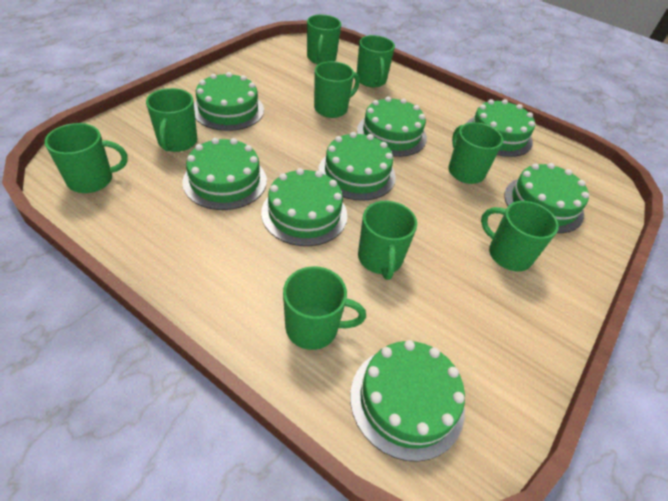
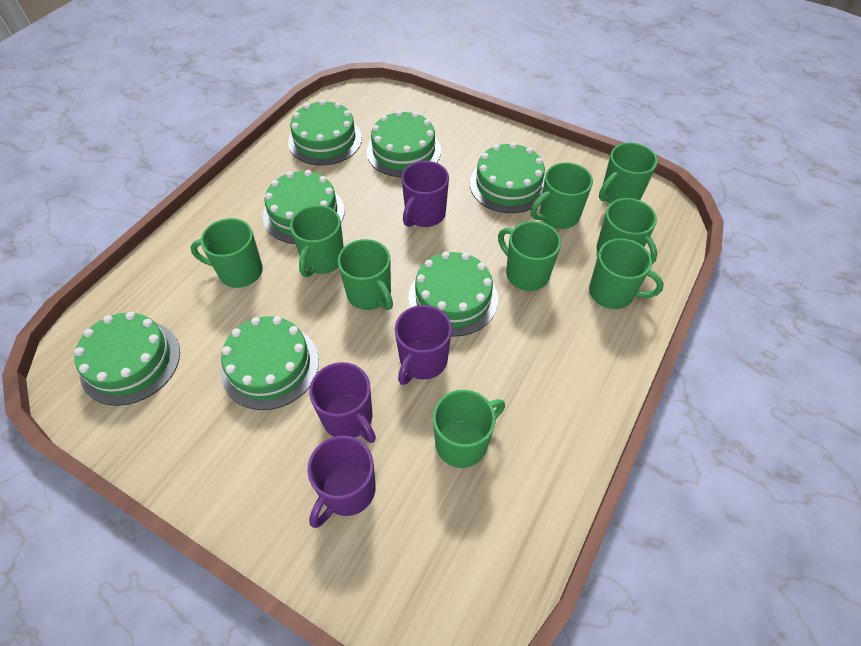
green cake: [182,138,267,210] [194,72,264,131] [261,168,347,246] [318,132,396,201] [350,340,465,462] [357,97,427,157] [467,99,535,157] [504,163,589,233] = 8 -> [74,312,180,406] [221,316,319,410] [263,170,345,244] [288,100,362,165] [367,110,441,177] [408,252,498,337] [470,142,545,213] = 7
purple mug: none = 0 -> [307,436,376,528] [309,362,376,443] [395,305,452,385] [402,161,449,227] = 4

